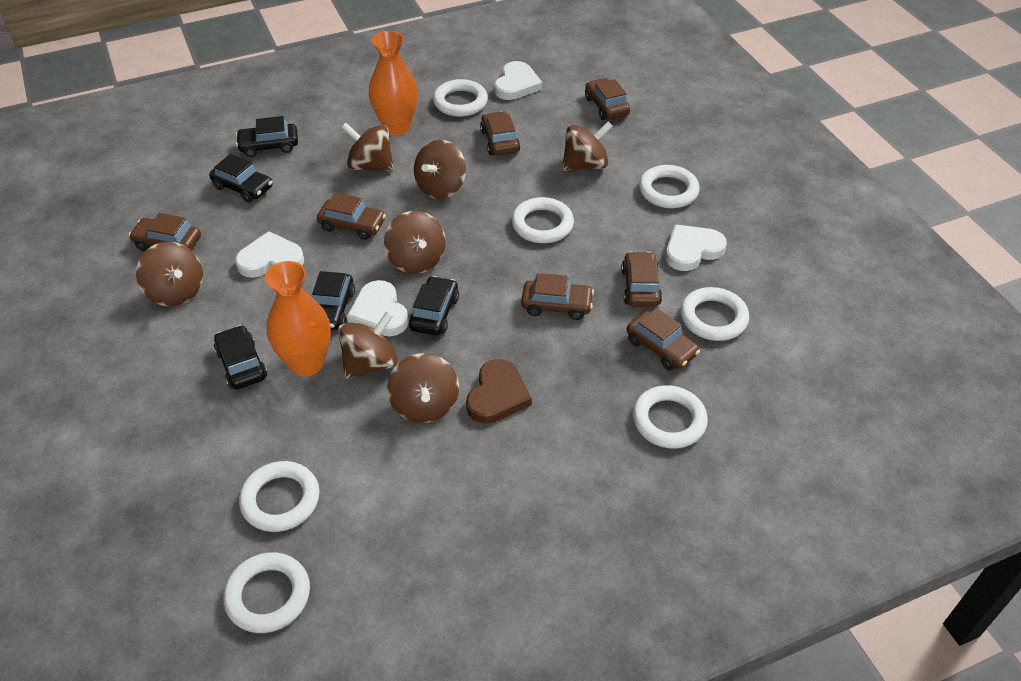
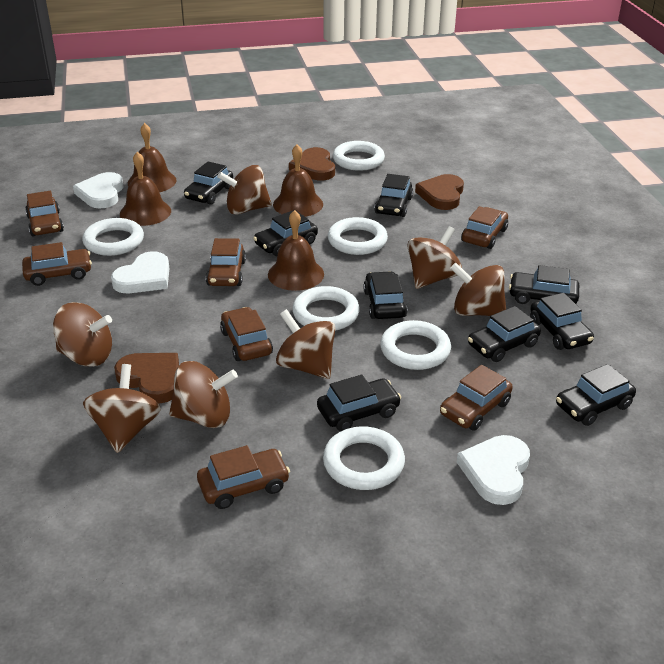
black car: [209,154,273,203] [214,325,267,389] [236,116,298,157] [312,271,355,330] [409,276,459,335] = 5 -> [184,161,233,205] [253,210,318,256] [317,375,401,431] [363,271,407,319] [374,174,413,217] [468,306,541,362] [509,265,579,304] [530,293,594,350] [556,364,636,426] = 9
brown bell: none = 0 -> [120,152,171,226] [128,123,177,192] [268,210,324,291] [273,144,323,217] = 4
brown heart: [466,359,532,424] = 1 -> [114,353,179,404] [289,147,335,180] [415,174,464,210] = 3
orange vase: [265,261,331,376] [369,31,418,135] = 2 -> none = 0
white heart: [235,231,304,278] [347,280,409,336] [494,61,542,100] [666,225,727,271] = 4 -> [73,172,124,209] [111,251,169,293] [457,435,530,505] = 3
white ring: [223,552,310,633] [239,461,320,532] [433,79,488,117] [512,197,574,243] [633,385,708,448] [639,165,700,208] [681,287,749,341] = 7 -> [82,218,144,256] [292,286,360,331] [323,426,405,490] [328,217,388,255] [333,141,385,171] [380,320,451,370] = 6

